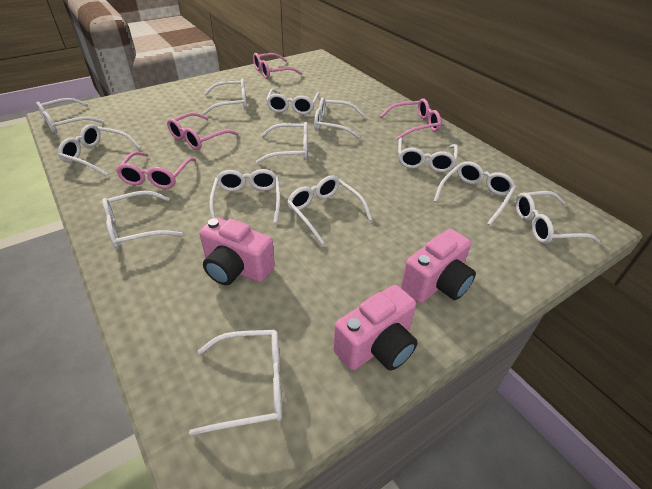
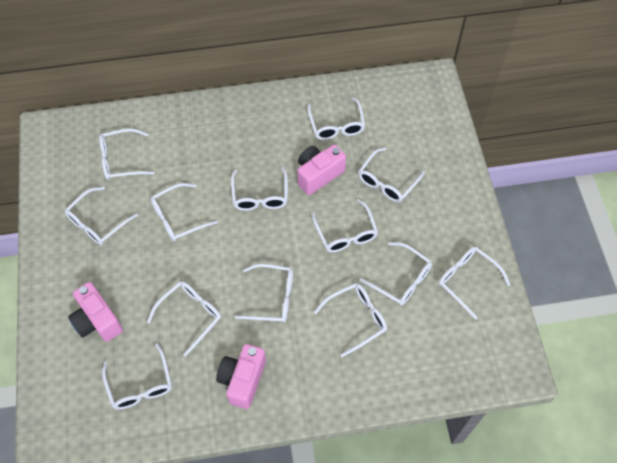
pink glasses: [116,151,196,189] [167,112,238,150] [253,53,302,79] [380,98,441,140] = 4 -> none = 0

